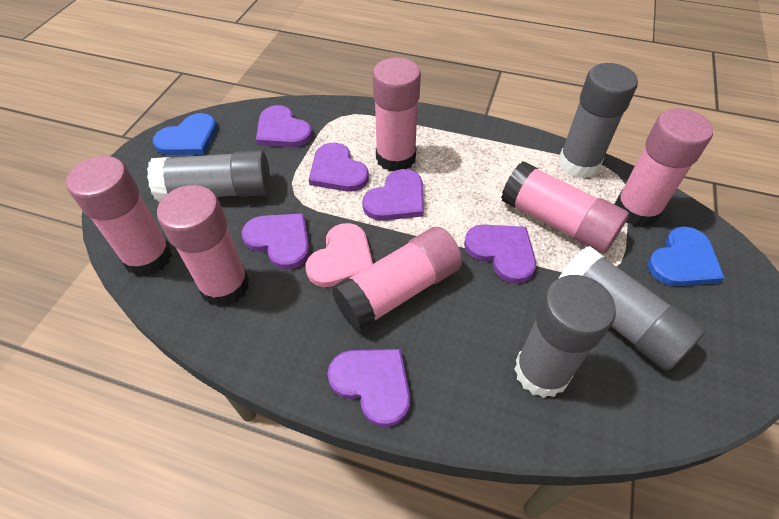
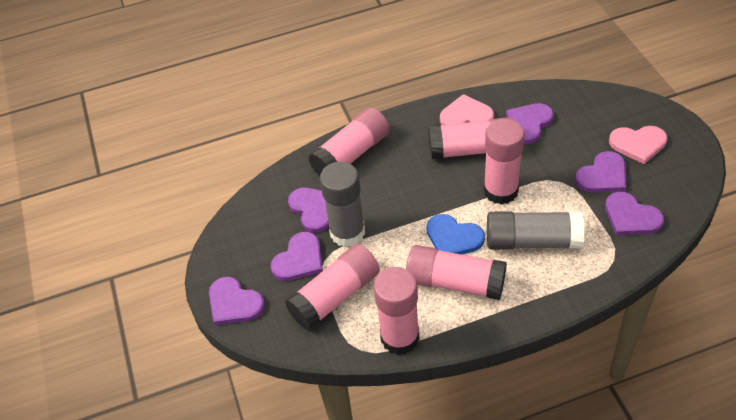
blue heart: [152,113,217,155] [648,226,725,286] = 2 -> [426,214,485,255] = 1
grey glue stick: [147,150,270,202] [514,275,616,398] [558,246,705,371] [559,63,638,178] = 4 -> [320,162,365,247] [487,211,584,250] = 2
pink heart: [305,223,373,287] = 1 -> [440,94,494,125] [609,126,667,164] = 2

